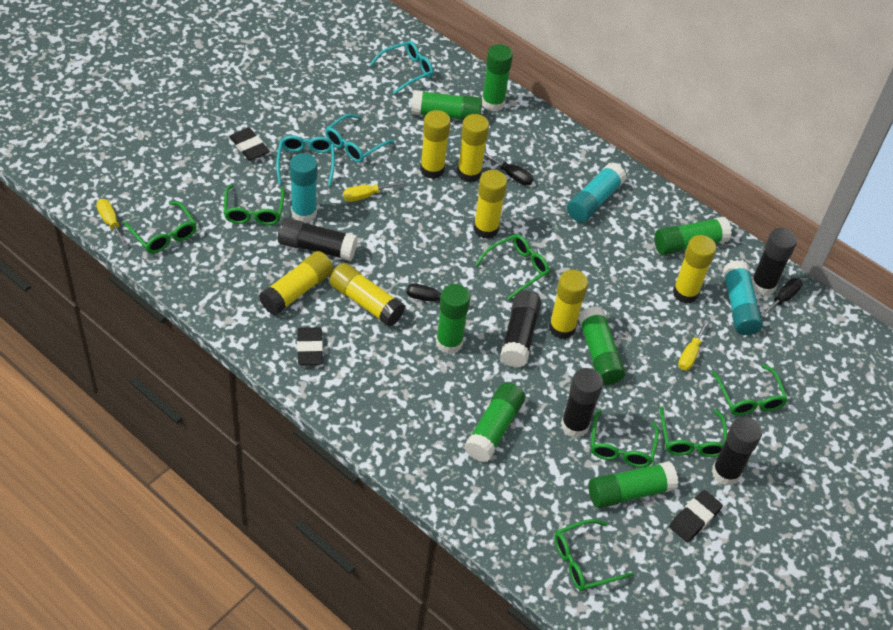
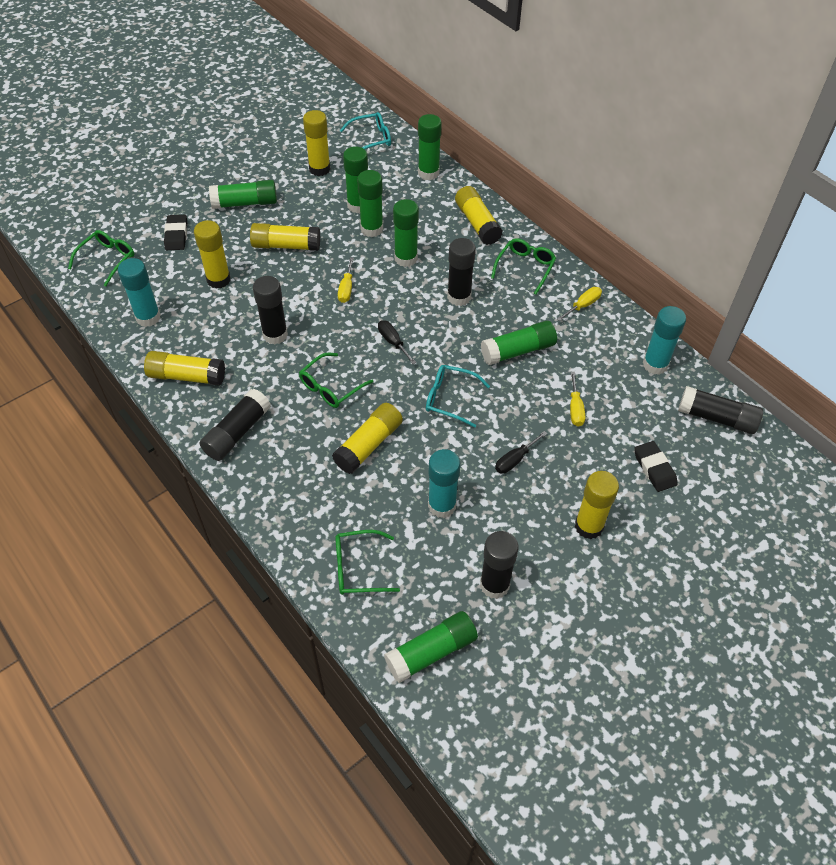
black eraser: [229,128,269,161] [297,327,323,365] [669,490,723,542] = 3 -> [164,215,187,250] [634,441,678,492] = 2
black screwdriver: [406,283,473,306] [484,152,533,185] [761,278,802,318] = 3 -> [378,320,416,364] [495,431,547,474] = 2
green glasses: [124,201,197,253] [224,185,285,225] [475,234,550,300] [554,519,634,591] [591,409,659,467] [660,407,727,457] [712,364,788,416] = 7 -> [68,230,134,287] [299,353,373,408] [335,530,400,595] [491,238,556,295] = 4
turquoise glasses: [276,135,335,186] [325,114,394,163] [370,41,433,95] = 3 -> [340,112,391,149] [426,365,490,428] = 2

